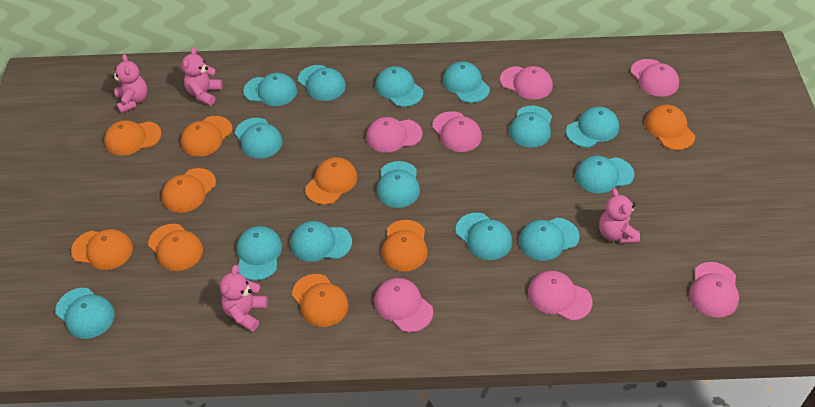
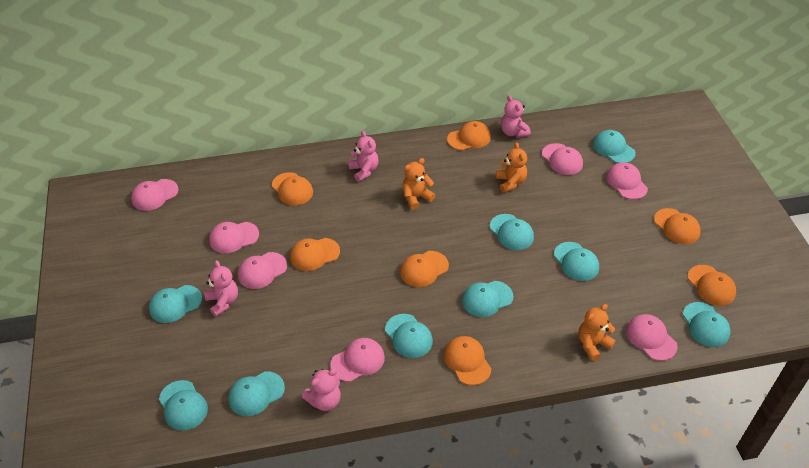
orange cap: [71,229,133,270] [104,120,161,156] [148,224,203,271] [162,168,216,213] [181,116,232,156] [292,274,349,327] [305,157,357,205] [382,220,428,272] [645,105,695,150] = 9 -> [272,172,313,205] [290,238,340,271] [400,251,449,287] [444,336,491,385] [447,121,491,151] [654,208,701,244] [687,265,736,306] = 7
orange teddy bear: none = 0 -> [403,158,435,210] [496,142,527,193] [578,304,616,361] = 3
turquoise cap: [55,288,115,339] [235,118,283,159] [237,226,282,281] [243,73,297,106] [290,221,352,262] [298,65,346,101] [375,66,423,107] [377,161,420,208] [443,61,490,103] [456,213,512,260] [509,106,552,148] [519,218,580,261] [566,106,619,148] [575,156,634,193] = 14 -> [149,285,202,323] [159,380,208,431] [228,371,285,416] [385,314,433,358] [462,281,513,317] [490,214,534,250] [554,242,599,281] [593,130,636,163] [683,302,731,347] = 9

